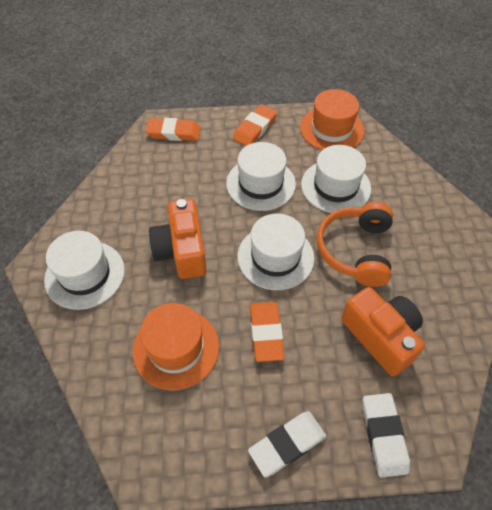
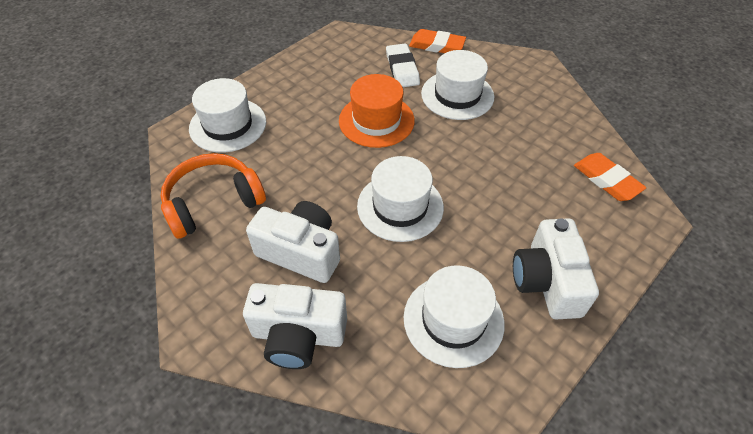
orange camera: [149,199,207,279] [341,287,425,376] = 2 -> none = 0
orange eraser: [146,118,201,141] [233,104,277,146] [250,302,285,362] = 3 -> [409,29,466,53] [574,153,646,201] = 2
orange hat: [133,303,219,390] [300,89,364,150] = 2 -> [339,74,415,148] = 1
white camera: none = 0 -> [243,283,347,369] [246,201,340,283] [513,218,599,320] = 3
white eraser: [248,411,326,477] [363,393,410,478] = 2 -> [386,44,420,87] = 1

